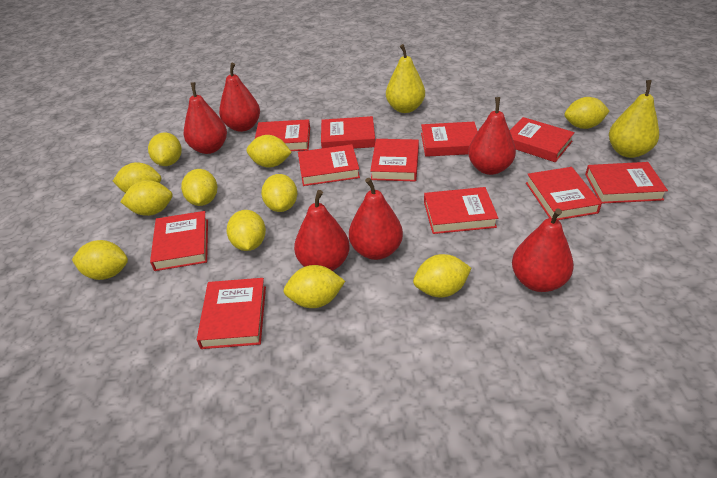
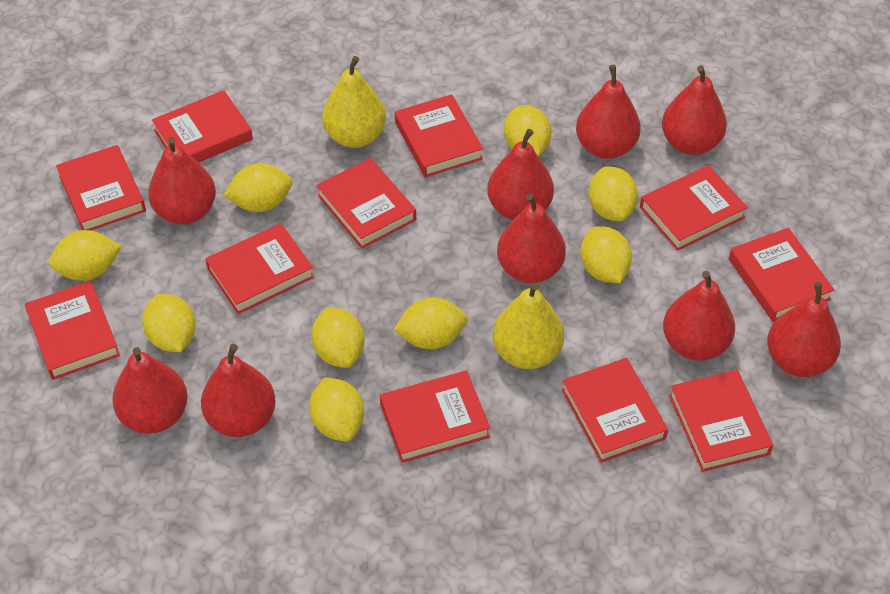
red pear: [184,82,227,154] [219,63,260,132] [294,190,350,271] [349,178,403,260] [468,97,516,175] [512,208,574,292] = 6 -> [112,347,188,434] [148,137,216,224] [201,344,276,437] [487,129,554,220] [497,194,566,283] [576,65,641,159] [662,65,727,155] [663,271,735,361] [767,282,841,377] = 9
yellow lemon: [72,240,128,280] [113,162,161,193] [121,180,173,216] [148,132,182,166] [181,169,217,206] [227,210,266,251] [246,135,292,168] [261,174,297,212] [283,265,345,308] [413,254,471,297] [564,97,609,129] = 11 -> [49,230,121,281] [142,294,196,352] [223,163,293,212] [309,377,364,442] [311,307,364,368] [393,297,467,349] [504,105,551,156] [580,226,632,283] [589,167,638,221] = 9

